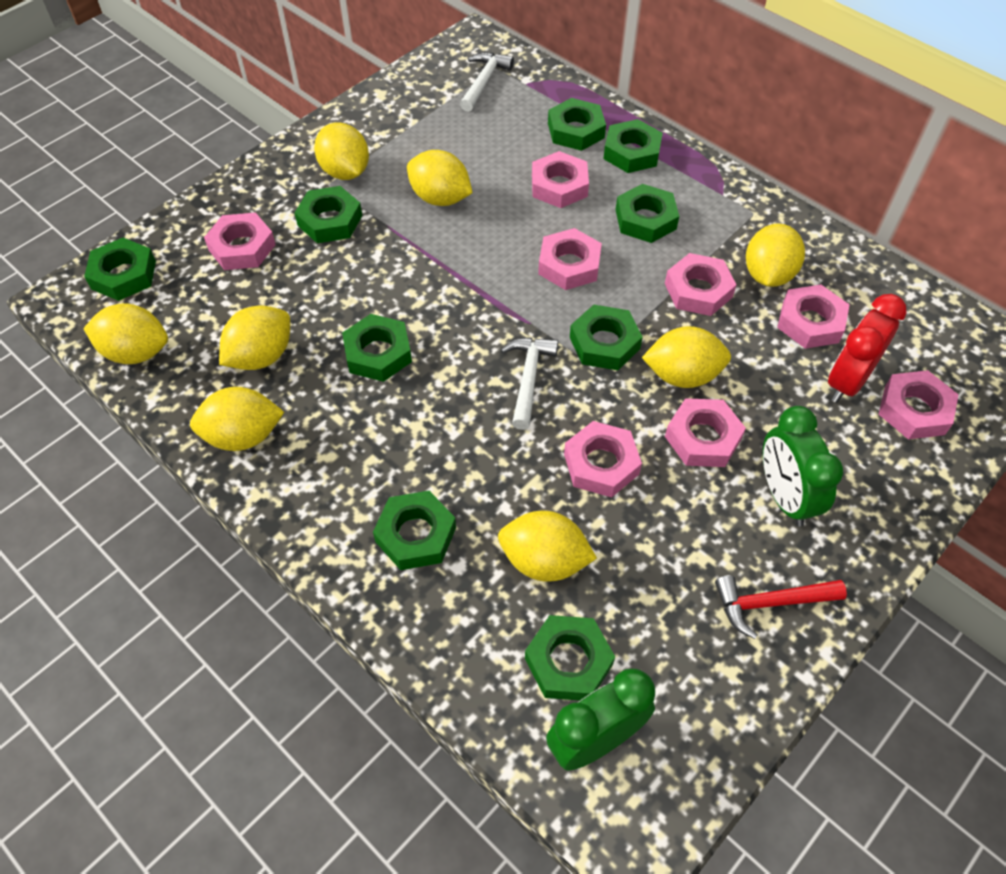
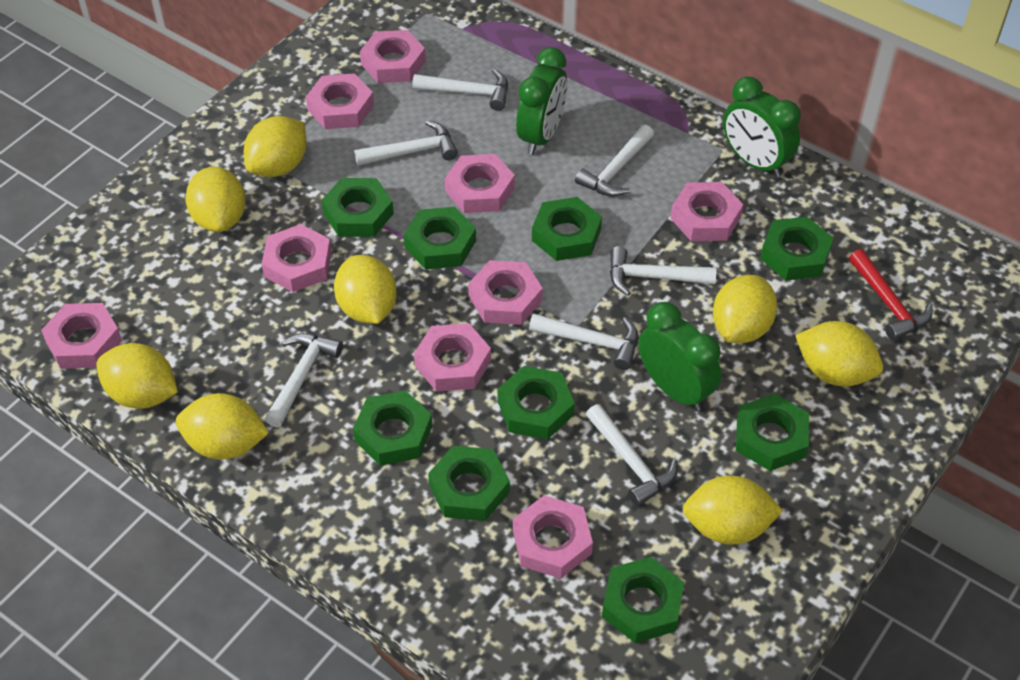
green clock: [546,669,655,771] [763,406,843,526] = 2 -> [516,47,567,155] [638,302,721,411] [723,76,801,178] = 3
pink nut: [204,213,276,270] [532,151,589,208] [538,228,602,290] [564,421,642,497] [665,253,737,316] [665,398,746,467] [777,285,850,349] [879,370,959,439] = 8 -> [41,303,122,369] [262,224,332,292] [306,73,374,129] [360,30,426,83] [414,323,491,392] [445,154,515,213] [468,260,543,325] [513,495,593,579] [671,182,743,241] = 9
red clock: [828,294,907,403] = 1 -> none = 0
white hammer: [460,52,514,112] [501,338,558,430] = 2 -> [265,333,343,427] [354,120,458,166] [412,69,508,111] [529,314,638,370] [575,125,654,197] [586,404,677,506] [610,246,716,296] = 7

